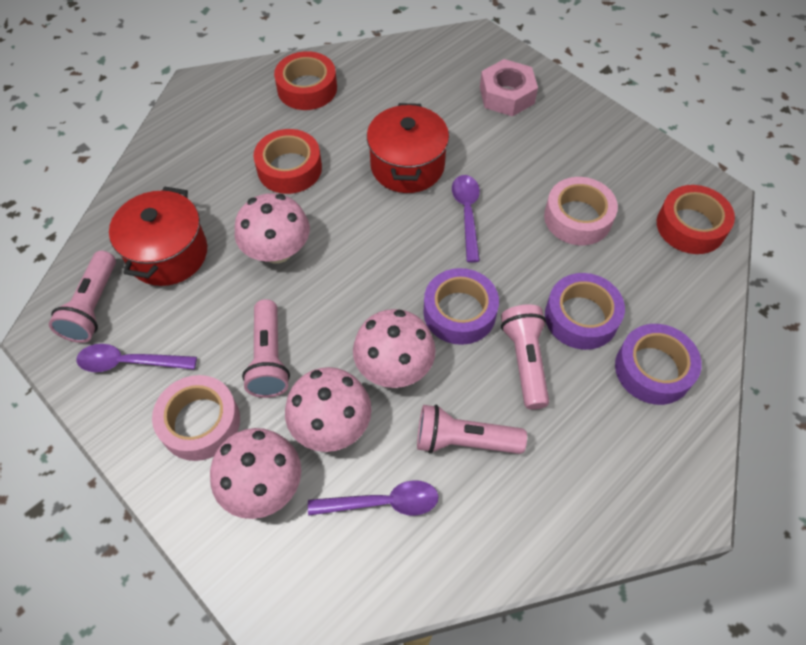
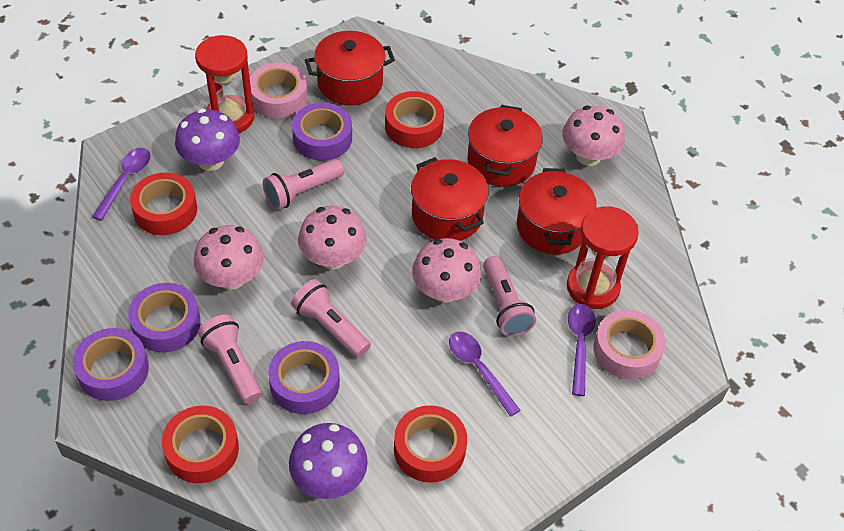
pink nut: [480,59,538,116] = 1 -> none = 0
purple mushroom: none = 0 -> [175,109,240,171] [289,423,368,499] = 2
purple tape: [423,268,499,345] [545,273,625,350] [615,324,702,405] = 3 -> [73,328,149,401] [128,283,201,352] [268,341,340,414] [292,103,352,161] = 4
red hourglass: none = 0 -> [195,35,254,133] [567,206,639,309] = 2
red pot: [109,186,207,286] [367,103,449,193] = 2 -> [305,31,395,106] [411,157,489,241] [467,105,543,187] [517,168,597,255] = 4
red tape: [254,129,322,194] [274,51,337,110] [657,185,735,254] = 3 -> [130,172,197,235] [162,405,239,483] [385,91,444,148] [394,405,467,483] = 4

